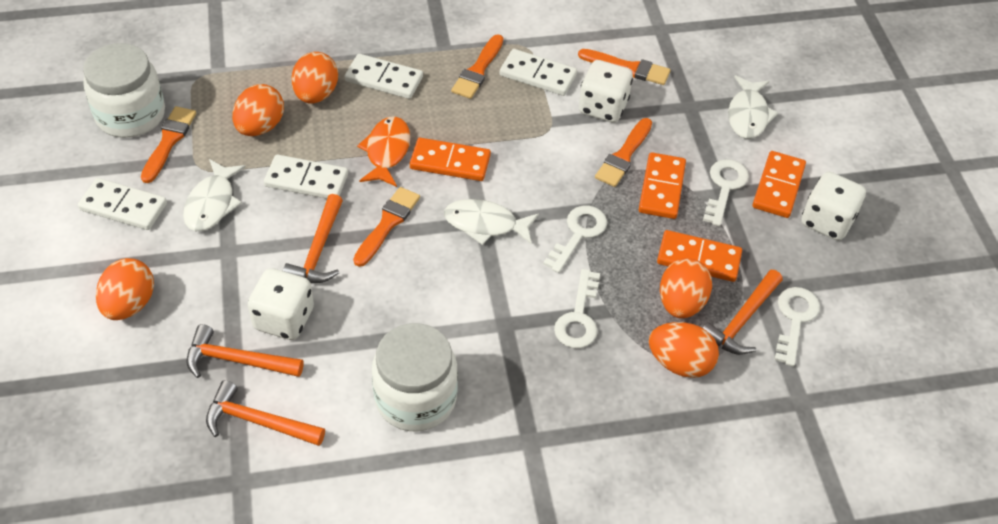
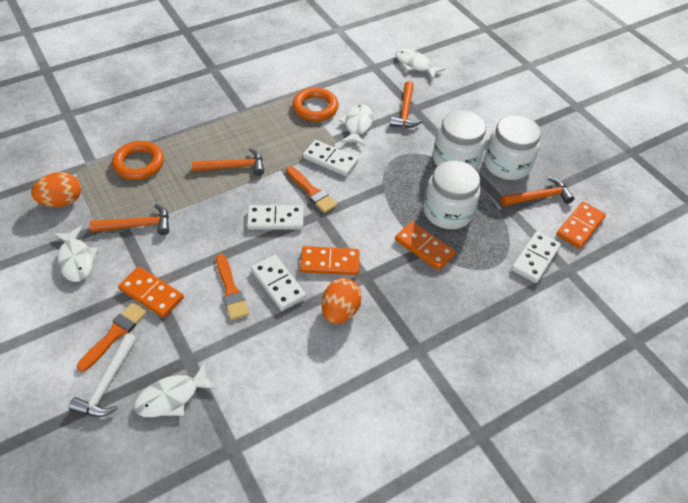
orange brush: [141,106,196,183] [353,187,420,267] [451,34,503,99] [578,49,671,85] [595,118,652,187] = 5 -> [77,303,147,372] [216,254,249,320] [286,166,337,213] = 3
orange egg: [96,258,154,320] [232,84,284,136] [291,52,338,104] [649,322,719,378] [660,258,712,318] = 5 -> [31,172,81,207] [322,278,362,324] = 2
orange fish: [357,116,410,187] = 1 -> none = 0
orange ring: none = 0 -> [112,141,164,180] [292,88,339,121] = 2
white dice: [248,268,314,340] [579,60,633,123] [801,172,866,241] = 3 -> none = 0
white fish: [183,159,245,231] [444,199,539,245] [728,75,778,139] = 3 -> [53,226,98,282] [134,363,218,417] [339,104,373,146] [395,49,446,80] = 4
white hammer: none = 0 -> [69,333,137,417] = 1
white jar: [83,43,165,138] [372,323,458,431] = 2 -> [423,160,481,229] [433,110,486,169] [484,115,541,180] = 3
white key: [543,206,607,273] [554,269,600,348] [703,159,749,226] [775,287,820,367] = 4 -> none = 0

